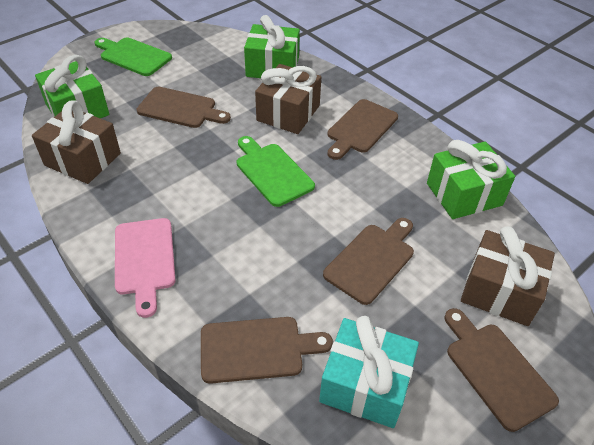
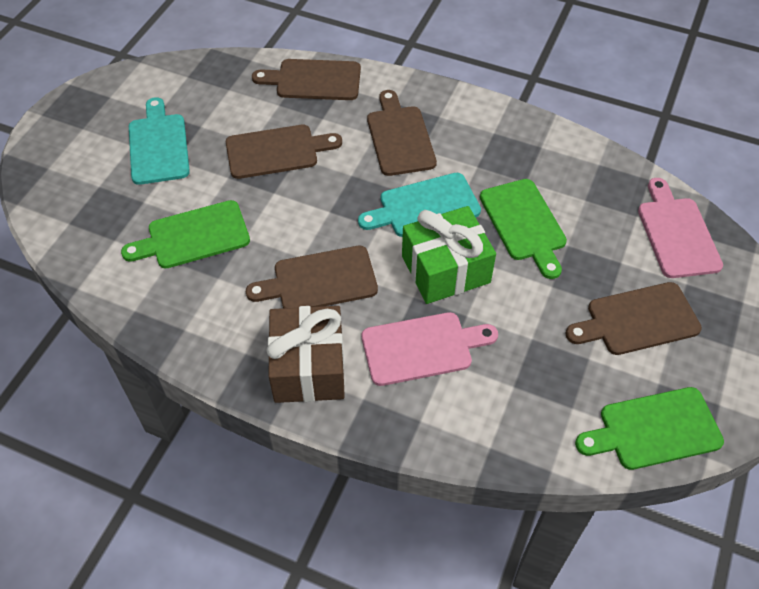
brown gift: [32,100,121,184] [255,64,321,134] [461,226,555,326] = 3 -> [266,306,345,403] = 1
green cutting board: [94,37,172,76] [237,136,315,207] = 2 -> [121,200,250,269] [480,179,567,279] [575,387,724,470] = 3
green gift: [35,55,109,118] [244,15,300,78] [427,140,515,219] = 3 -> [402,206,496,304] = 1
pink cutting board: [115,218,176,318] = 1 -> [362,312,498,386] [638,178,723,278] = 2
turquoise cutting board: none = 0 -> [129,97,190,185] [358,173,481,237] = 2
turquoise gift: [319,316,419,428] = 1 -> none = 0

